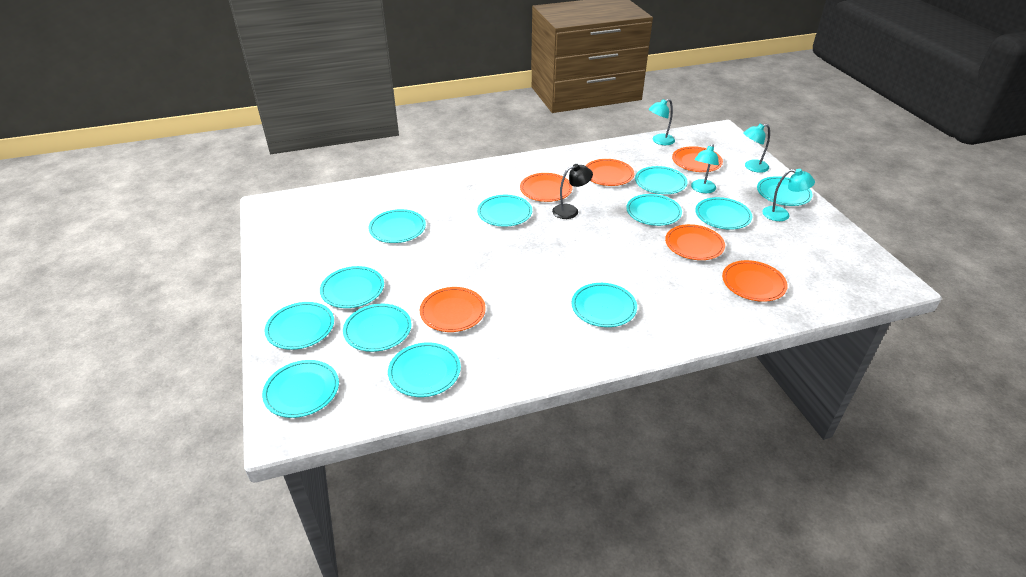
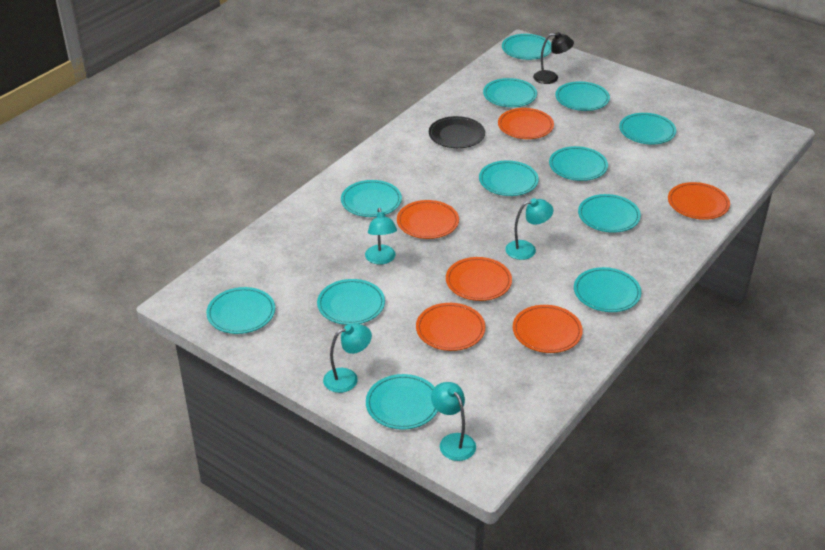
black plate: none = 0 -> [429,116,485,148] = 1

